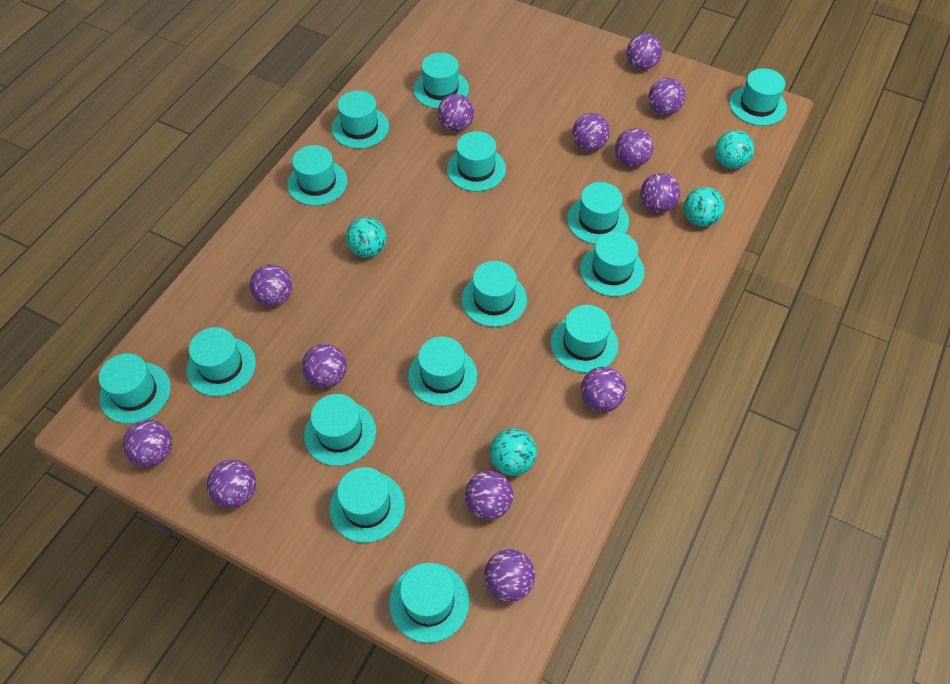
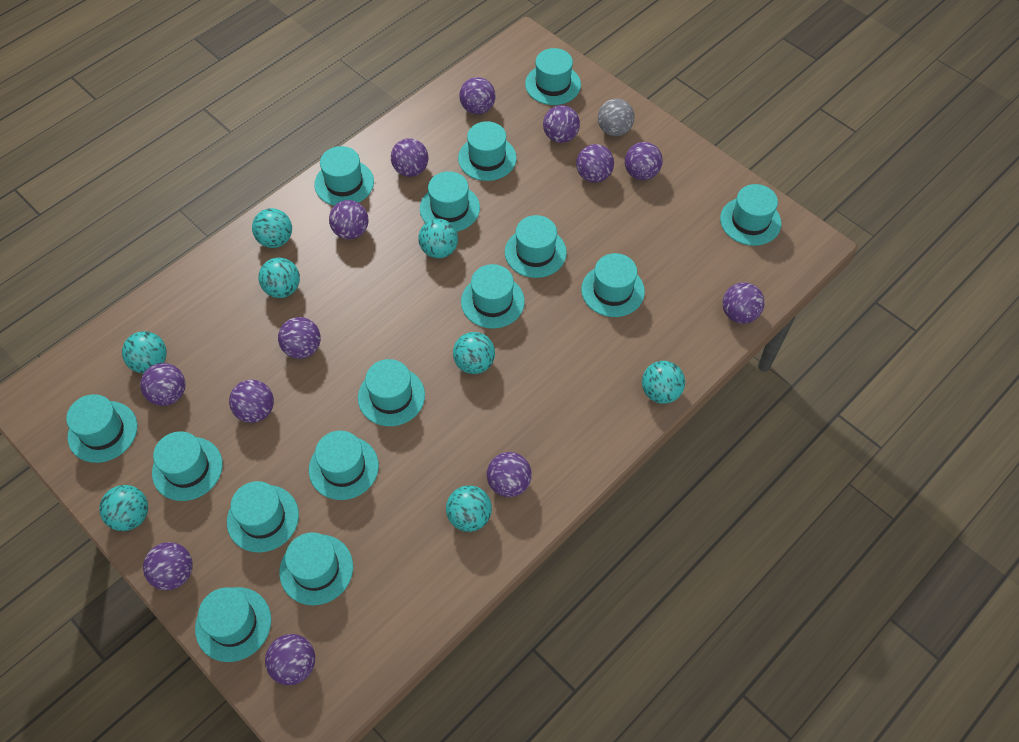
grey ball: none = 0 -> [598,99,635,136] = 1
turquoise ball: [346,217,387,258] [490,428,537,476] [684,187,725,227] [715,130,754,169] = 4 -> [99,485,148,531] [122,331,167,373] [252,208,292,248] [258,258,300,298] [418,219,458,258] [446,485,492,532] [453,332,495,374] [642,361,685,404] = 8

